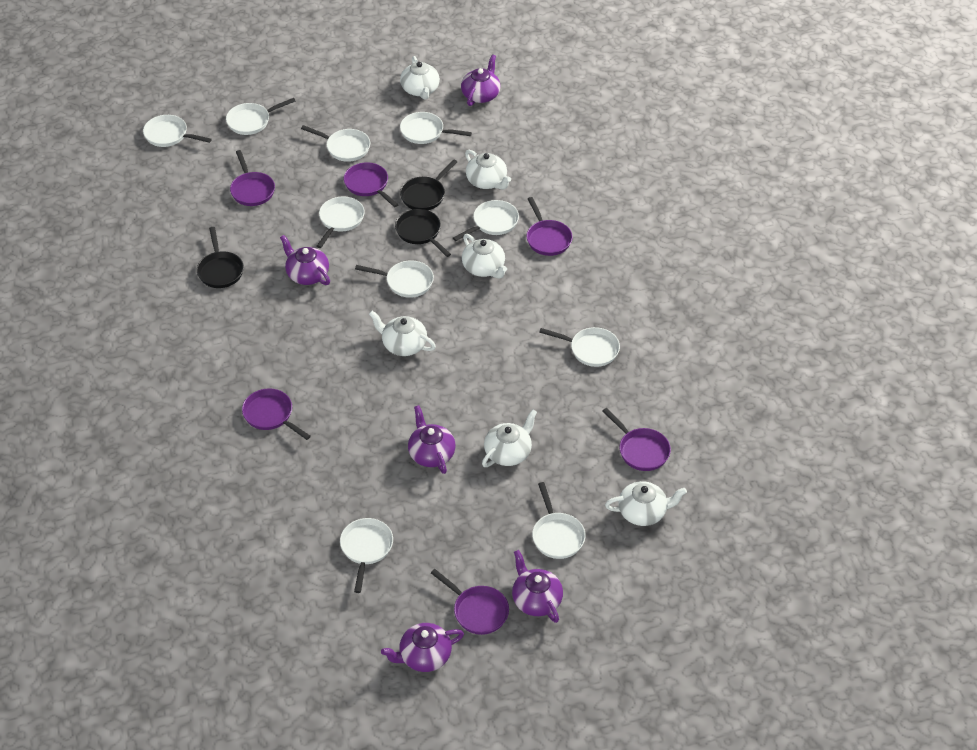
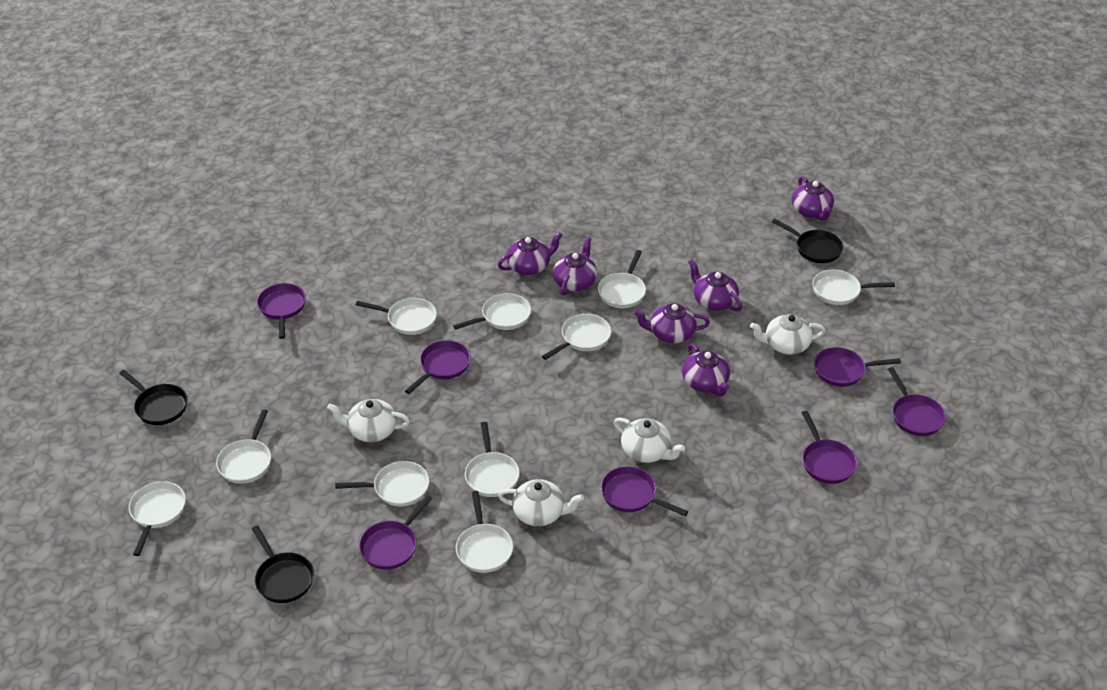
purple pan: [230,150,275,206] [242,389,311,440] [344,162,398,207] [431,569,509,635] [526,197,573,256] [602,408,671,471] = 6 -> [257,283,306,339] [359,495,432,570] [405,340,471,394] [601,467,688,516] [801,411,857,484] [814,347,901,387] [888,367,946,436] = 7
purple teapot: [280,235,330,285] [381,623,464,672] [408,405,456,474] [461,54,501,106] [512,550,563,623] = 5 -> [498,232,563,275] [553,237,597,295] [633,303,710,343] [682,343,730,397] [688,259,742,312] [792,176,834,221] = 6
white teapot: [369,311,436,356] [400,56,440,100] [462,234,507,279] [465,150,511,190] [482,410,537,467] [605,481,687,526] = 6 -> [327,399,410,442] [498,479,584,526] [614,418,685,463] [750,314,825,355] = 4

